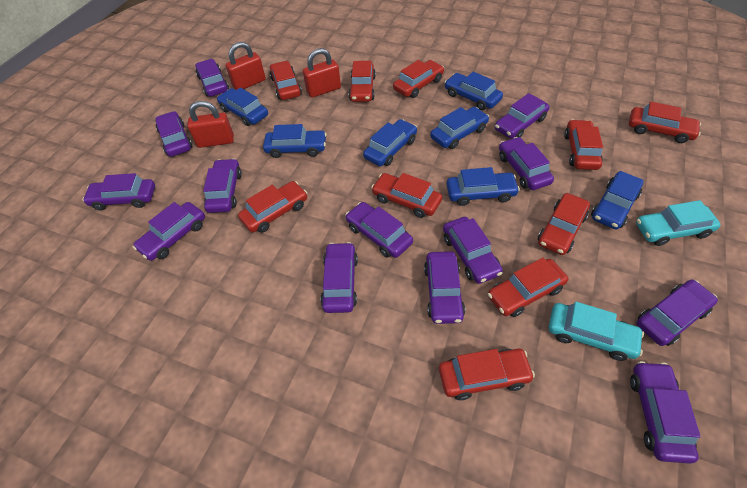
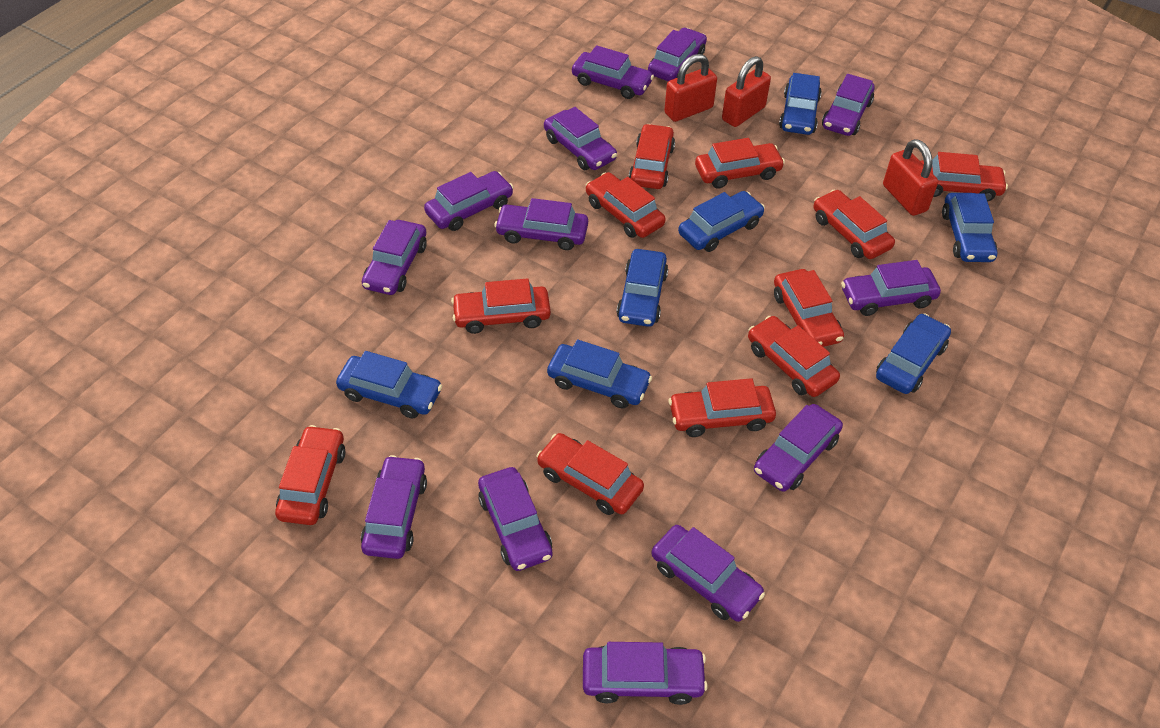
red car: [238,181,307,233] [270,61,302,100] [349,61,376,102] [371,173,442,218] [393,60,444,98] [439,349,535,400] [488,258,569,317] [538,193,590,255] [564,120,603,170] [629,102,701,143] = 10 -> [275,425,346,525] [451,278,551,334] [536,433,644,515] [586,172,666,238] [629,124,675,189] [669,378,776,437] [695,138,785,188] [748,316,840,397] [774,269,844,347] [813,190,895,259] [921,152,1008,202] = 11
turquoise car: [548,302,644,361] [636,200,721,246] = 2 -> none = 0

